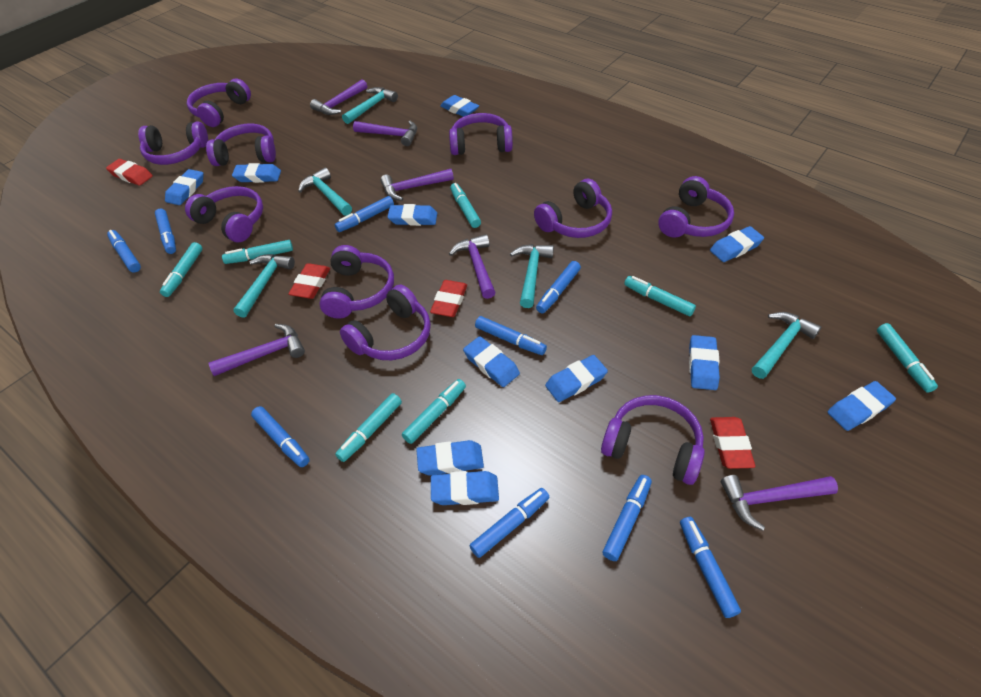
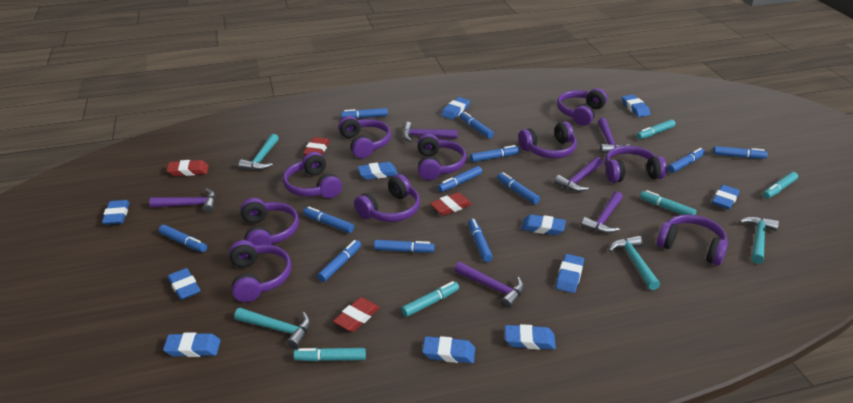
blue marker: [107,230,141,272] [155,208,176,254] [251,406,310,467] [335,196,394,232] [470,488,549,558] [475,316,547,355] [536,261,581,313] [602,475,652,561] [680,517,741,618] = 9 -> [159,225,207,252] [303,207,354,233] [317,240,361,282] [341,108,388,119] [374,240,435,253] [438,166,482,192] [460,112,494,139] [468,219,493,262] [470,145,519,162] [497,172,540,204] [667,148,705,173] [713,146,768,159] = 12
turquoise hammer: [233,254,295,318] [298,167,352,216] [342,87,398,124] [510,244,554,308] [752,312,821,379] = 5 -> [234,308,311,349] [239,134,279,171] [609,235,660,290] [739,216,779,264] = 4
turquoise marker: [160,242,203,297] [222,240,293,264] [335,393,402,462] [402,379,466,444] [450,183,481,228] [624,276,696,316] [877,323,938,393] = 7 -> [293,348,366,362] [401,281,459,317] [636,119,676,139] [640,190,697,215] [763,172,798,199] = 5

